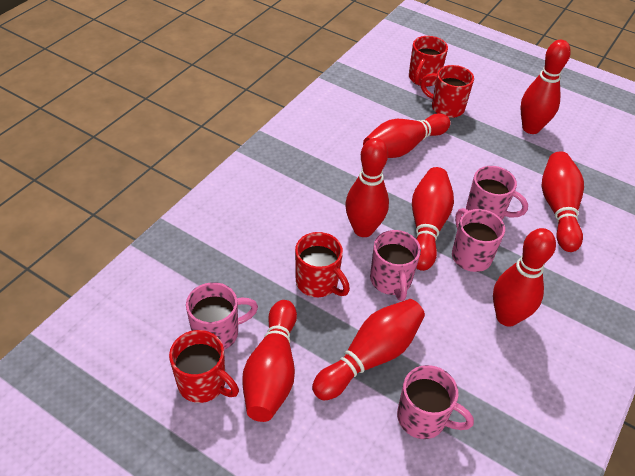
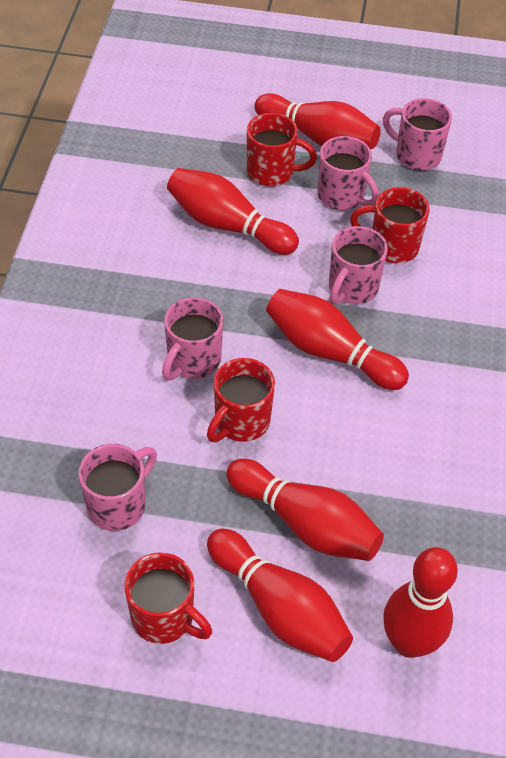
red bowling pin: [242,300,297,422] [312,299,425,400] [345,138,389,237] [363,113,451,158] [412,167,454,271] [493,228,556,327] [520,40,571,134] [541,152,584,252] = 8 -> [167,168,299,255] [207,529,353,662] [226,459,384,561] [255,93,381,149] [266,289,409,390] [383,547,458,658] = 6

